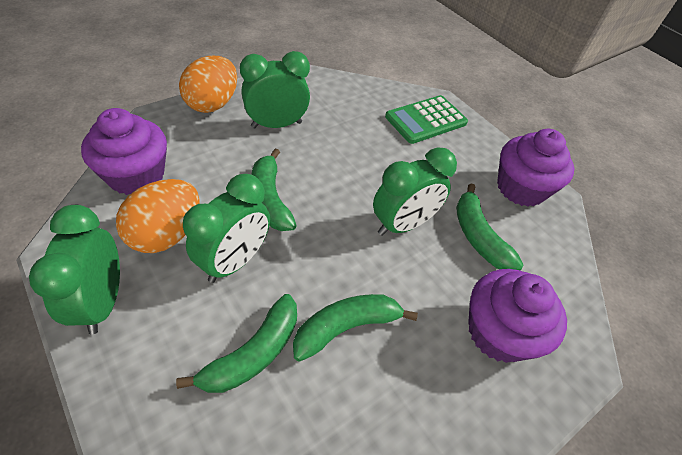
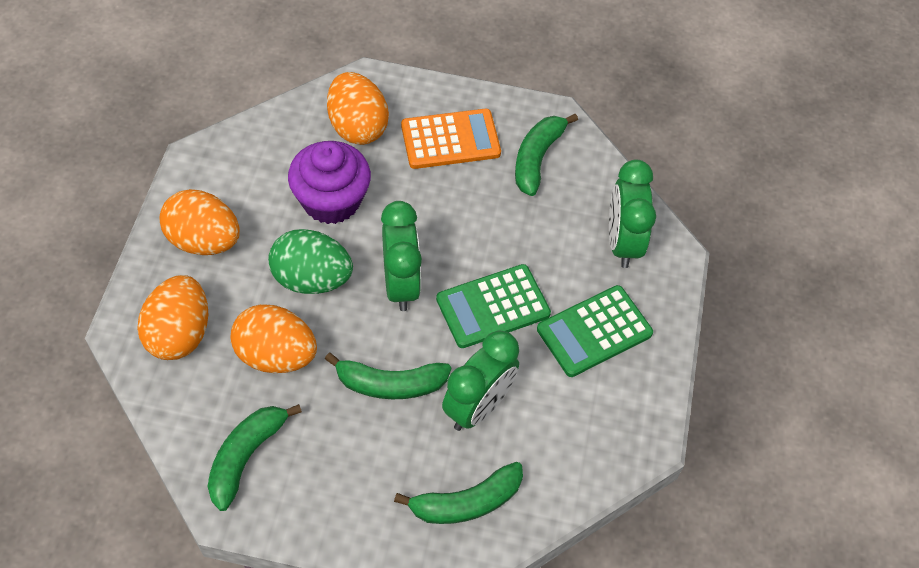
green calculator: [385,95,468,144] = 1 -> [436,264,551,348] [537,285,653,377] = 2
green clock: [29,205,120,334] [183,174,270,283] [240,51,310,129] [373,147,457,236] = 4 -> [381,201,422,311] [442,330,519,431] [609,159,656,268] = 3
green egg: none = 0 -> [268,229,353,294] = 1
orange calculator: none = 0 -> [401,109,501,169] = 1
orange egg: [116,179,200,253] [179,56,237,113] = 2 -> [137,275,208,360] [159,189,240,255] [230,304,317,373] [327,72,389,145] = 4
purple cupcake: [81,108,167,195] [468,269,567,363] [497,129,574,207] = 3 -> [288,141,371,224] = 1

